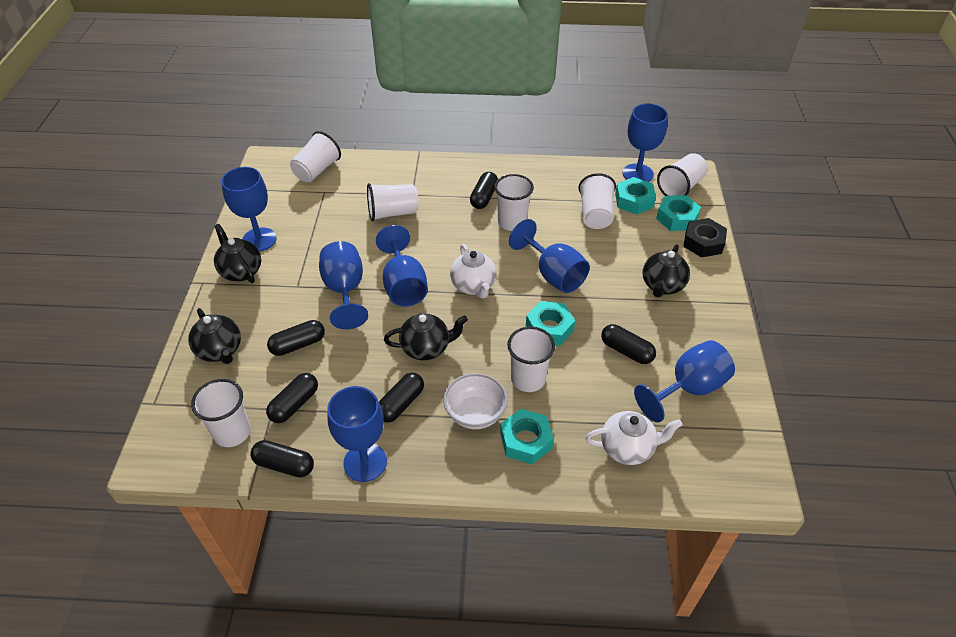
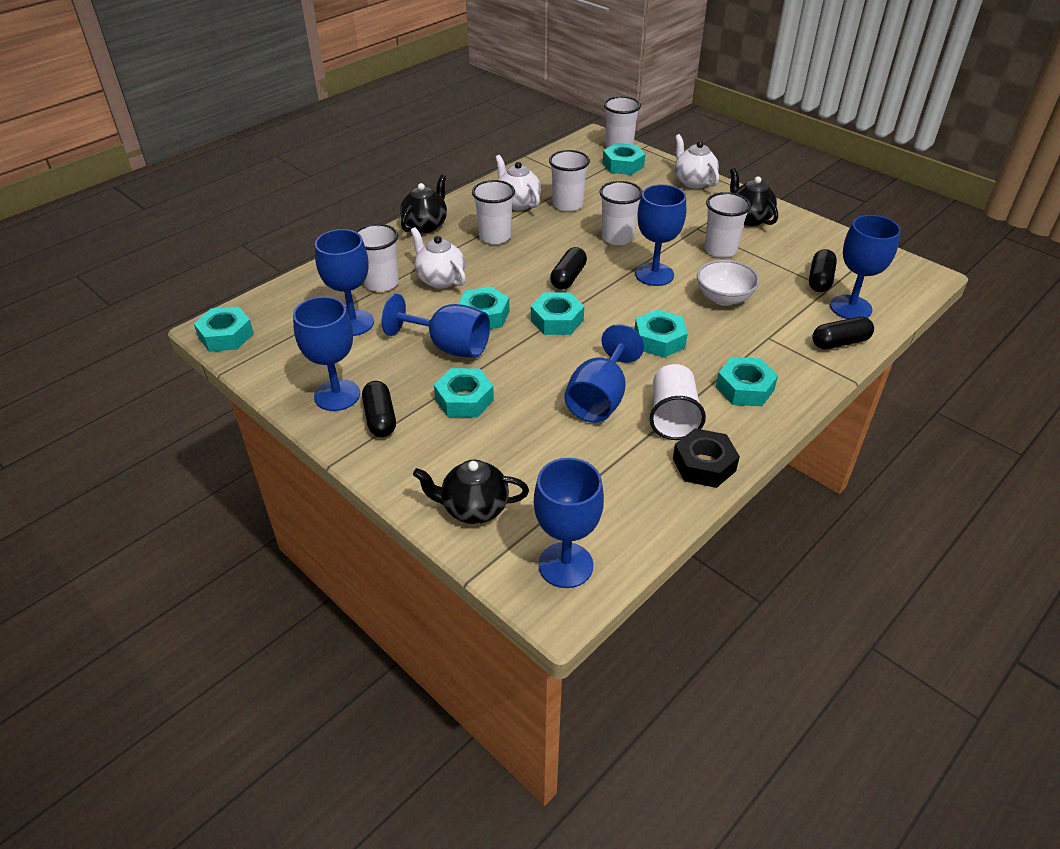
black capsule: [251,440,314,477] [266,373,318,423] [267,320,325,356] [379,373,424,423] [470,172,498,209] [601,324,656,364] = 6 -> [362,381,396,437] [550,247,587,289] [809,249,837,292] [812,316,874,350] = 4
black teapot: [188,308,241,364] [214,224,261,283] [384,313,468,360] [643,244,690,297] = 4 -> [400,175,447,233] [413,459,529,524] [730,168,778,226] = 3
turquoise nut: [500,409,554,464] [526,301,575,346] [615,177,656,214] [656,195,701,231] = 4 -> [194,306,254,352] [434,368,494,418] [458,287,509,329] [531,292,584,335] [603,143,645,175] [635,309,688,358] [716,357,778,406] = 7
white teapot: [450,244,497,299] [585,411,683,465] = 2 -> [410,227,466,289] [495,155,541,210] [675,134,719,189] = 3

